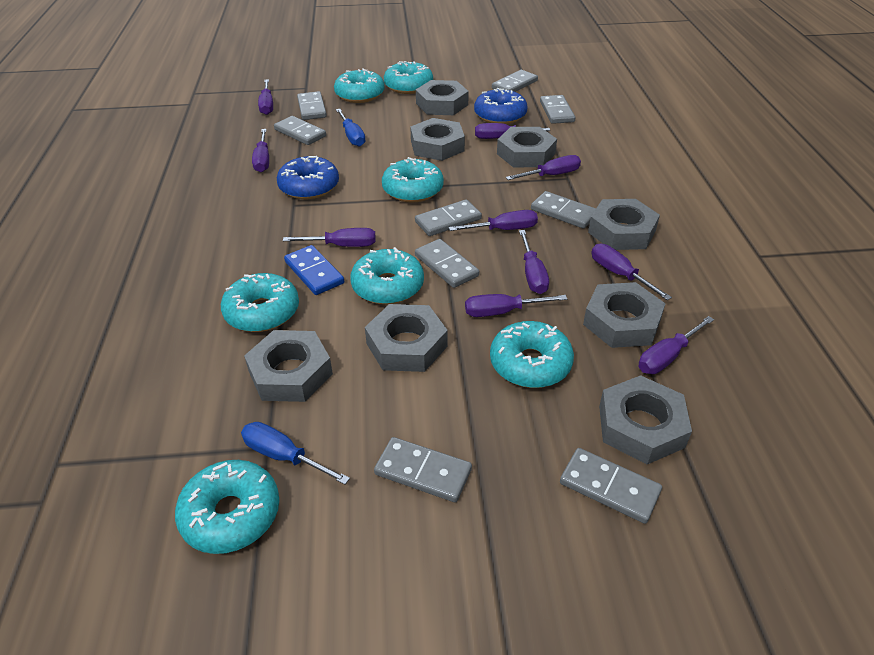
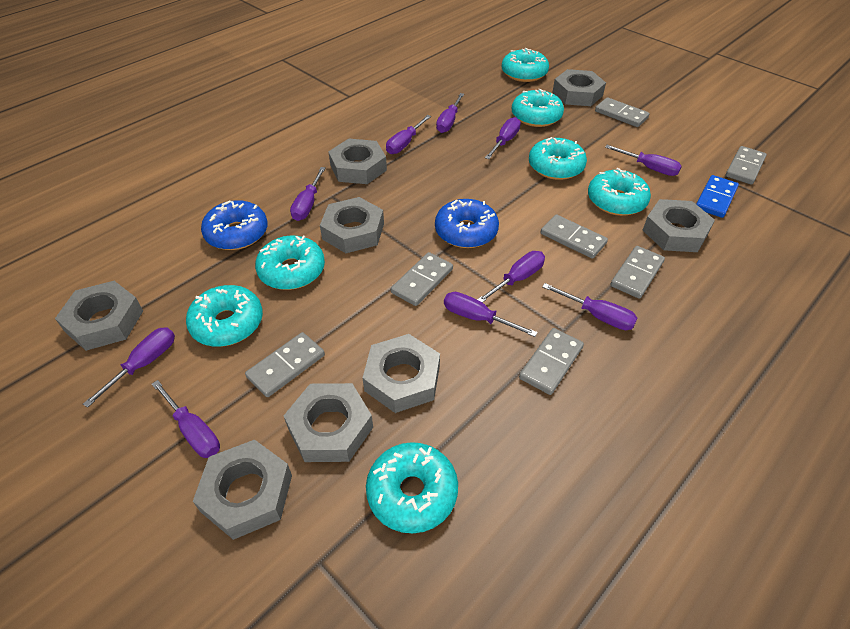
blue screwdriver: [241,422,350,484] [336,109,365,147] = 2 -> none = 0
grey domino: [274,116,326,145] [297,91,327,120] [374,437,472,502] [415,199,482,236] [415,239,479,288] [492,70,538,92] [531,191,596,229] [540,95,576,124] [560,448,662,524] = 9 -> [245,332,325,397] [391,252,453,306] [519,328,584,395] [541,214,608,259] [595,97,650,127] [610,246,665,299] [725,146,767,185] = 7

